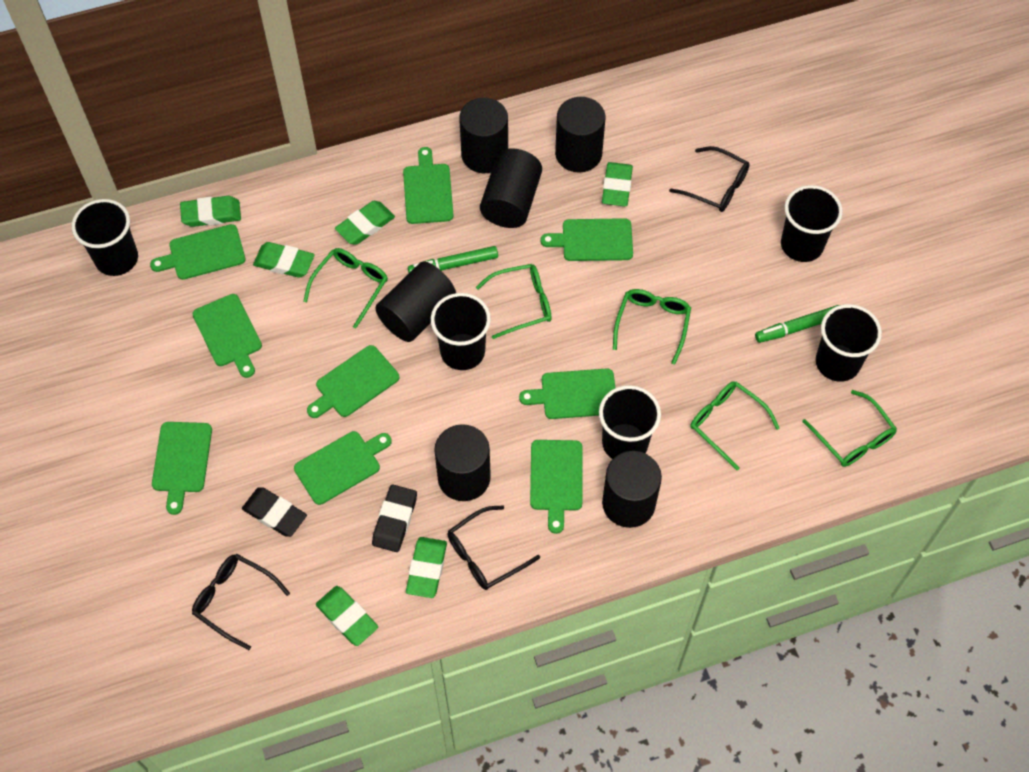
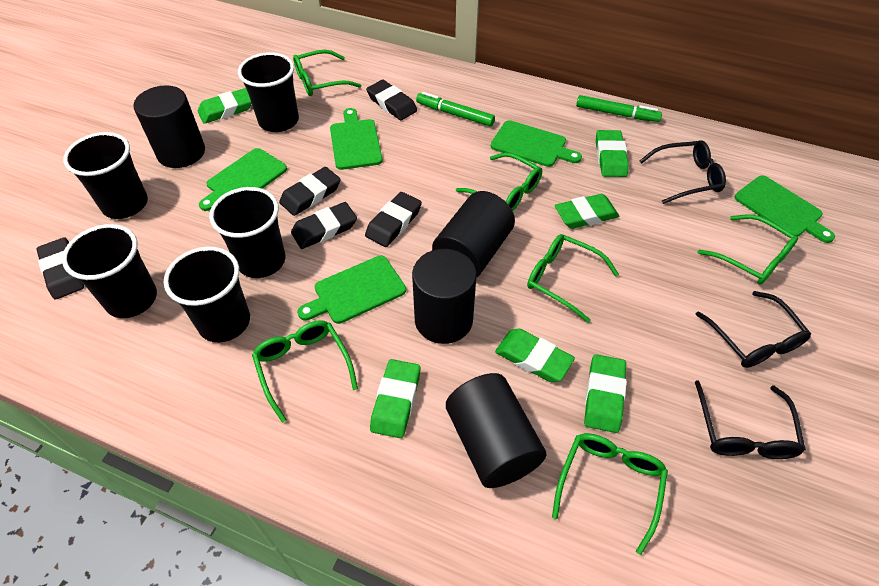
black cylinder: [375,262,456,342] [434,424,491,501] [459,98,508,173] [480,148,542,228] [555,97,606,173] [602,451,662,528] = 6 -> [133,86,205,168] [412,249,477,344] [432,191,515,278] [446,373,546,488] = 4
black eraser: [242,487,307,537] [372,485,417,552] = 2 -> [36,237,84,299] [279,167,341,216] [291,202,357,249] [365,192,422,247] [366,80,417,120] = 5
green cutting board: [150,224,246,280] [152,422,212,515] [193,294,262,378] [294,431,392,505] [307,345,399,418] [403,147,454,224] [519,368,615,419] [530,440,582,534] [540,218,633,261] = 9 -> [199,148,287,211] [297,256,406,324] [330,108,383,170] [491,120,582,167] [735,176,835,243] = 5
green glasses: [303,248,388,328] [476,264,552,339] [613,289,691,365] [690,381,779,470] [802,390,897,467] = 5 -> [252,320,358,423] [293,50,361,96] [456,153,542,211] [527,234,619,323] [552,433,668,555] [697,214,799,285] = 6

